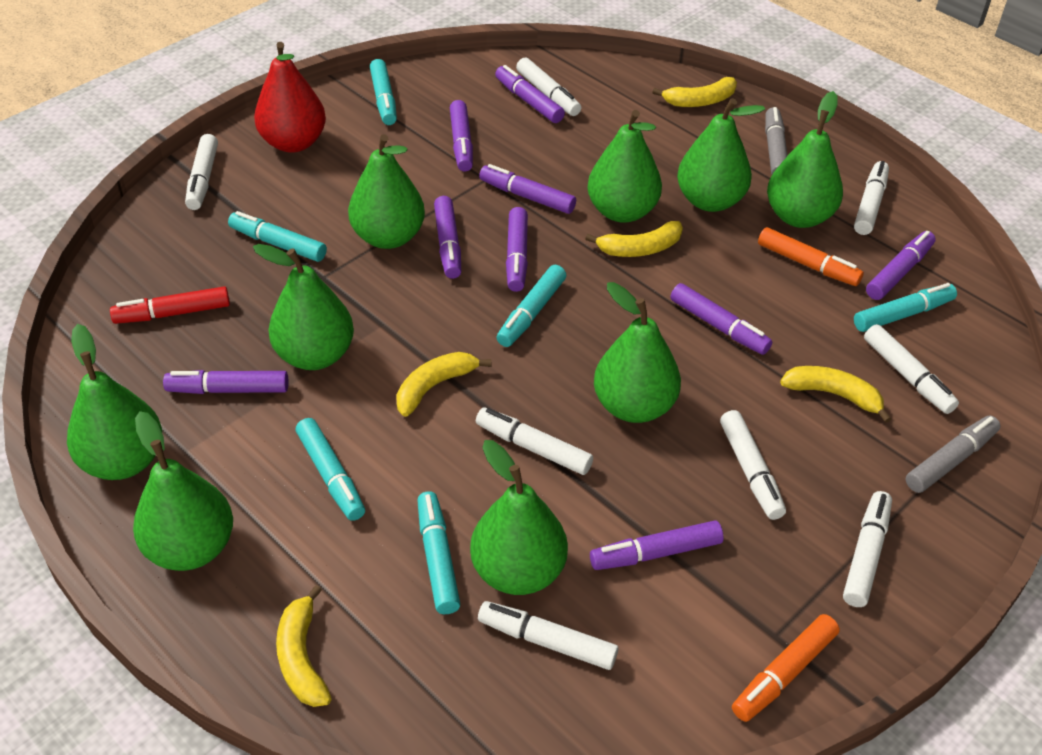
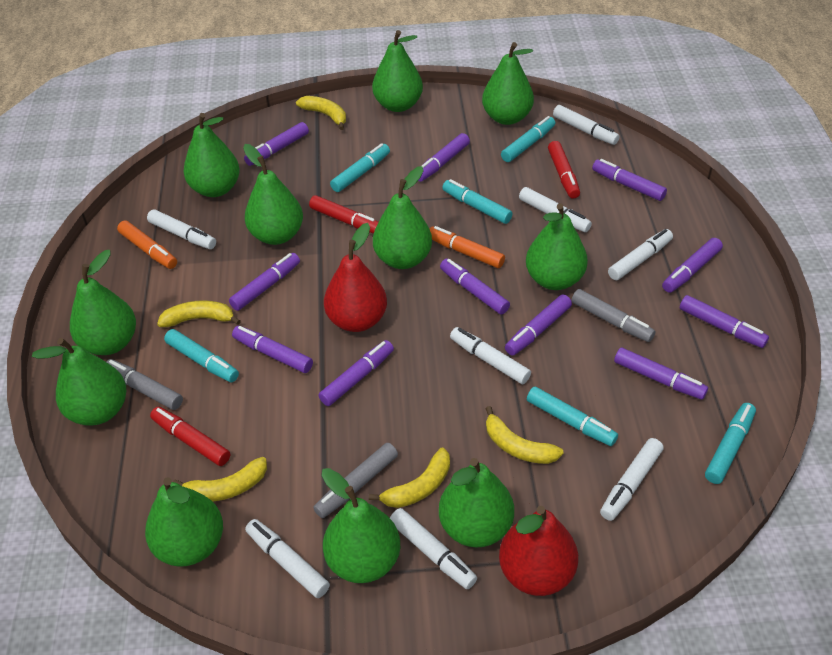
green pear: [67,324,162,480] [133,411,233,571] [253,244,354,370] [348,134,425,249] [470,440,568,595] [587,110,662,223] [594,282,681,423] [677,98,765,212] [767,91,843,228] = 9 -> [32,338,126,426] [70,250,136,355] [145,477,223,567] [184,113,240,197] [243,144,303,245] [321,468,400,583] [372,30,423,112] [373,166,432,269] [439,458,514,547] [482,42,534,125] [526,203,588,290] = 11
grey marker: [765,107,788,174] [906,415,1001,493] = 2 -> [106,359,183,410] [313,443,398,518] [572,289,655,342] = 3
purple marker: [163,370,289,394] [434,196,461,279] [450,100,473,172] [479,164,576,214] [495,65,565,123] [506,207,528,292] [590,520,724,570] [670,283,772,355] [866,231,936,300] = 9 -> [229,253,300,311] [232,326,313,373] [244,122,309,166] [318,340,394,406] [418,133,470,182] [440,259,510,315] [505,294,572,356] [592,159,667,201] [614,348,708,400] [662,238,723,293] [680,295,769,348] = 11
red marker: [110,286,230,324] = 1 -> [150,407,230,466] [309,195,378,234] [548,141,580,199] = 3
red pear: [254,42,326,153] = 1 -> [324,223,387,332] [499,506,578,596] = 2

